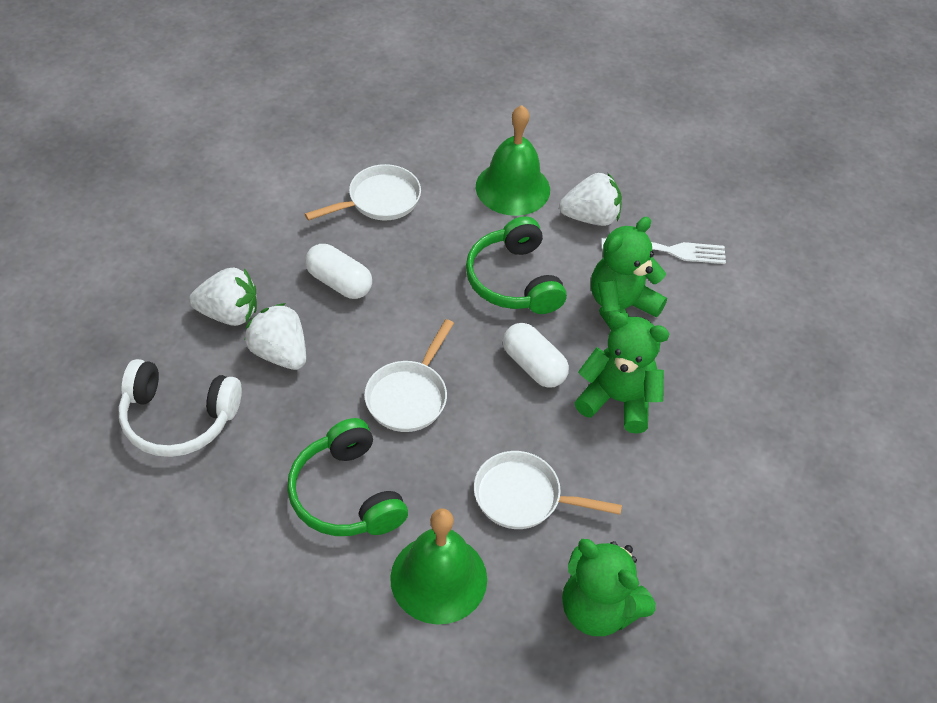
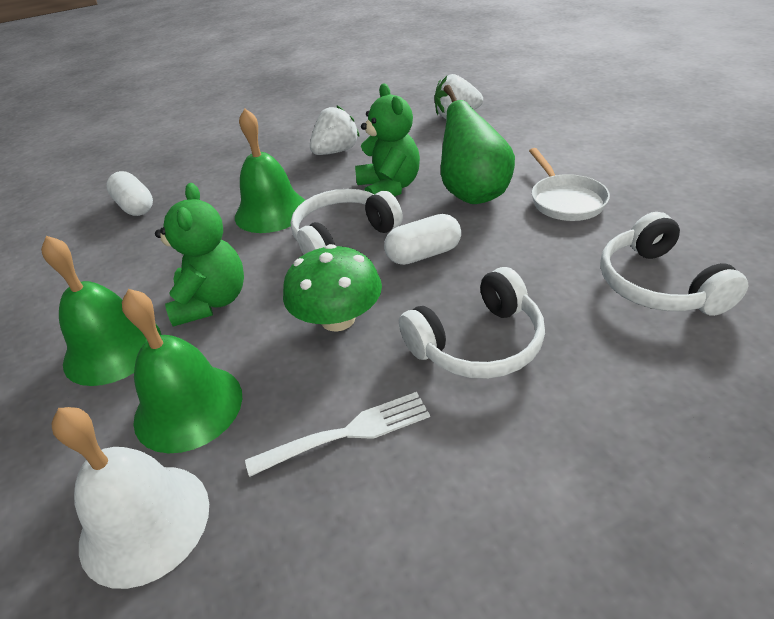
green bell: [390,509,487,624] [476,105,550,216] = 2 -> [41,236,161,386] [122,289,242,453] [235,108,305,233] = 3
green headphones: [287,418,408,536] [466,216,567,314] = 2 -> none = 0
green mushroom: none = 0 -> [283,244,382,332] = 1
green pear: none = 0 -> [441,85,515,204] = 1
green teddy bear: [562,539,656,636] [574,312,670,434] [591,217,667,330] = 3 -> [155,183,244,326] [355,83,420,197] = 2
white bell: none = 0 -> [51,407,209,589] = 1
white headphones: [119,359,242,457] = 1 -> [291,189,403,255] [399,267,545,379] [600,212,748,316] = 3
white pan: [305,164,421,221] [364,319,454,432] [474,451,622,529] = 3 -> [529,148,610,221] = 1
white strawberry: [189,267,257,326] [245,303,306,370] [559,172,622,226] = 3 -> [310,105,360,155] [434,74,483,119] = 2

